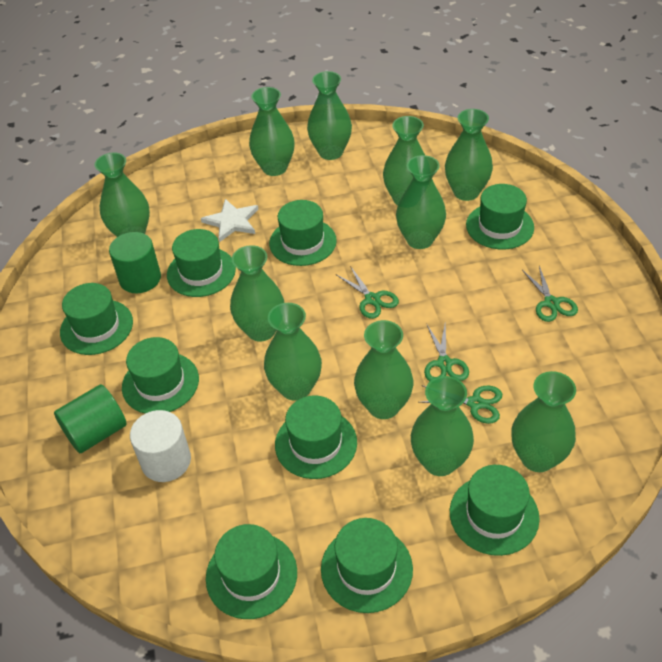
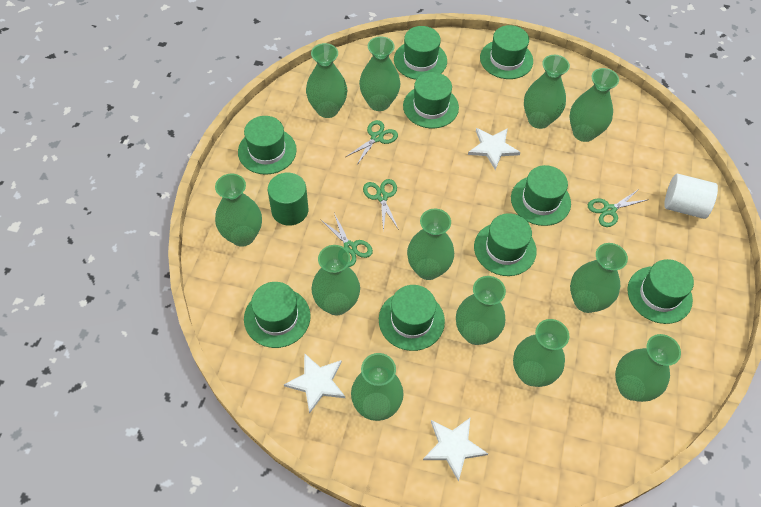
green cylinder: [54,384,127,453] [109,232,161,293] = 2 -> [268,173,308,226] = 1
green vase: [94,152,150,237] [230,245,284,341] [249,87,295,176] [264,303,322,401] [307,71,352,160] [354,320,413,419] [383,116,425,206] [396,155,446,249] [411,376,474,476] [445,109,493,201] [512,371,576,472] = 11 -> [215,174,262,247] [306,43,347,118] [311,245,360,315] [351,353,404,421] [359,36,401,111] [407,208,454,280] [456,276,506,345] [513,319,569,387] [524,55,570,129] [569,68,619,142] [570,243,628,313] [615,334,681,402] = 12
white star: [201,199,259,242] = 1 -> [284,353,345,414] [423,418,488,481] [468,128,520,170] = 3

